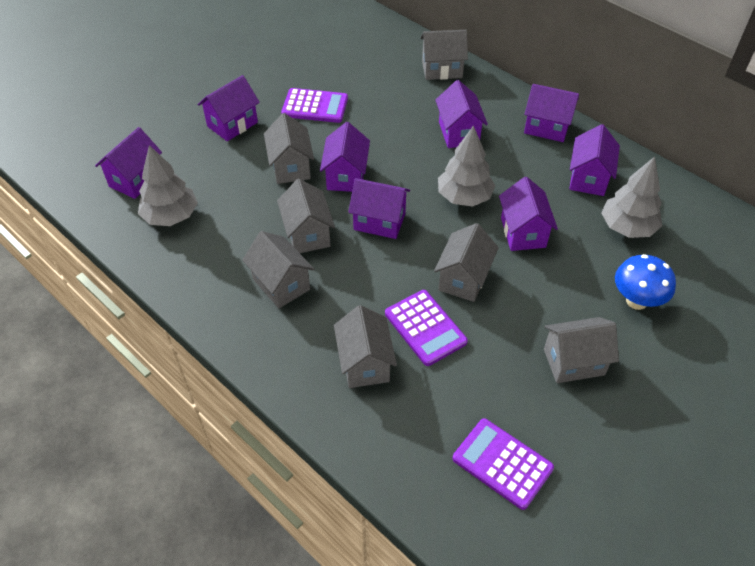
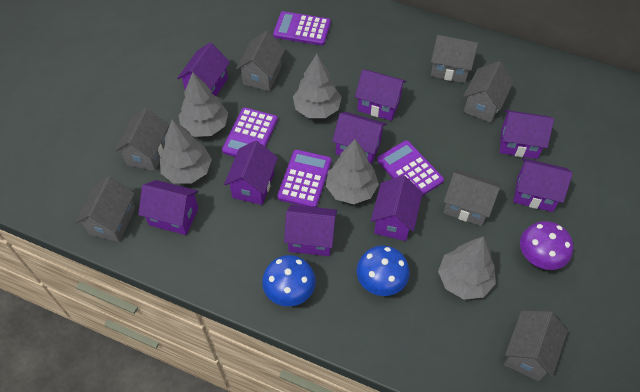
blue mushroom: [615,254,676,310] = 1 -> [262,255,316,306] [356,245,410,296] = 2
grey tree: [138,145,198,226] [438,125,495,207] [601,157,662,238] = 3 -> [160,119,212,184] [179,72,228,137] [293,54,342,118] [326,139,379,204] [438,237,496,300] = 5
purple calculator: [281,88,348,123] [385,290,468,366] [453,418,554,510] = 3 -> [222,107,278,157] [273,11,331,46] [277,150,331,207] [377,140,444,196] = 4
purple house: [95,127,162,199] [198,75,260,141] [320,122,370,192] [348,178,410,239] [435,80,488,148] [499,177,558,251] [524,84,579,142] [569,124,620,196] = 8 -> [138,180,199,235] [177,43,230,96] [224,141,278,205] [284,205,337,256] [332,112,386,165] [355,69,406,121] [371,175,423,241] [500,110,554,159] [513,158,573,212] = 9
purple mushroom: none = 0 -> [520,221,573,270] = 1

